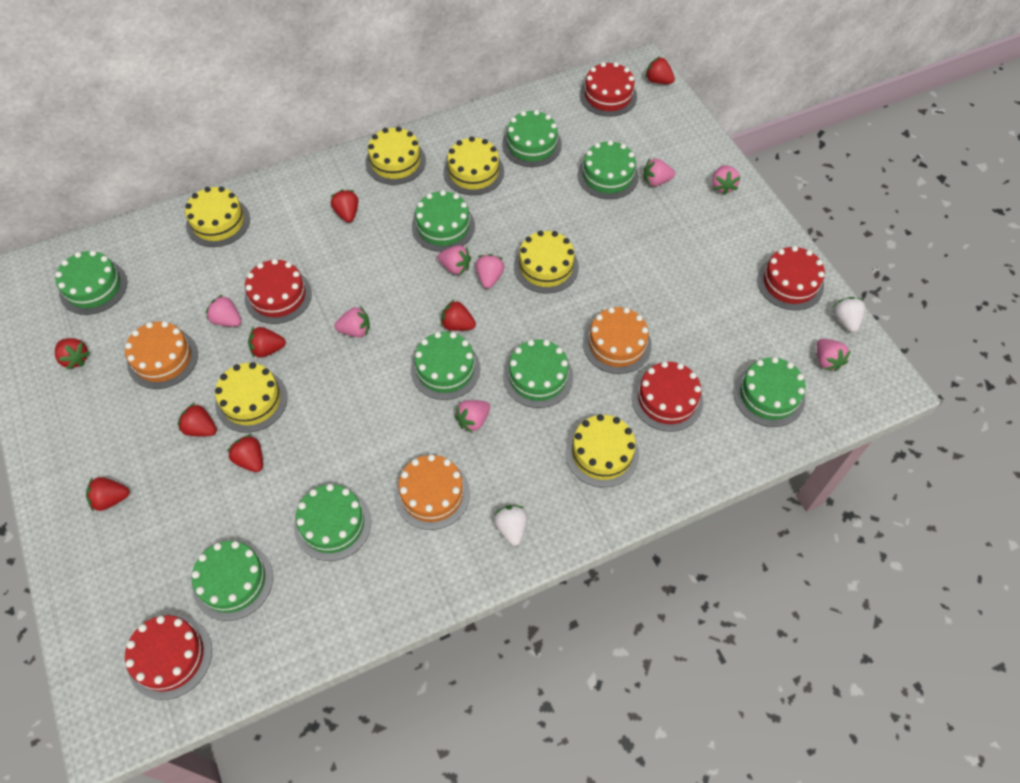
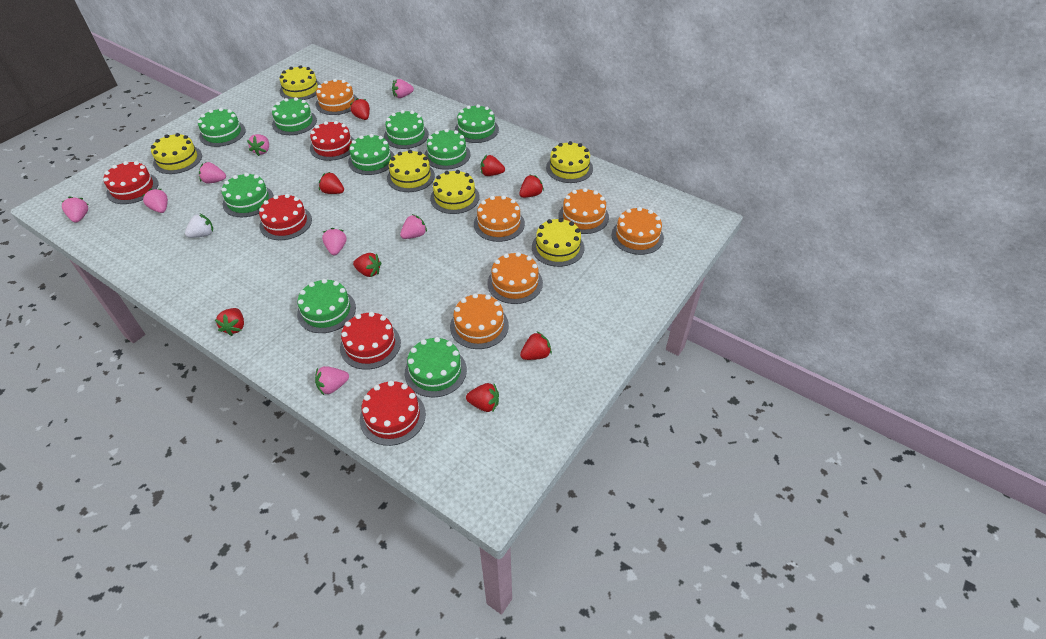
orange cake: [125,321,198,389] [394,454,470,530] [583,307,652,374] = 3 -> [316,79,357,115] [450,293,509,349] [474,195,525,242] [487,252,543,304] [558,188,609,234] [611,207,664,255] = 6
white strawberry: [494,505,528,546] [833,297,865,332] = 2 -> [185,213,213,238] = 1

